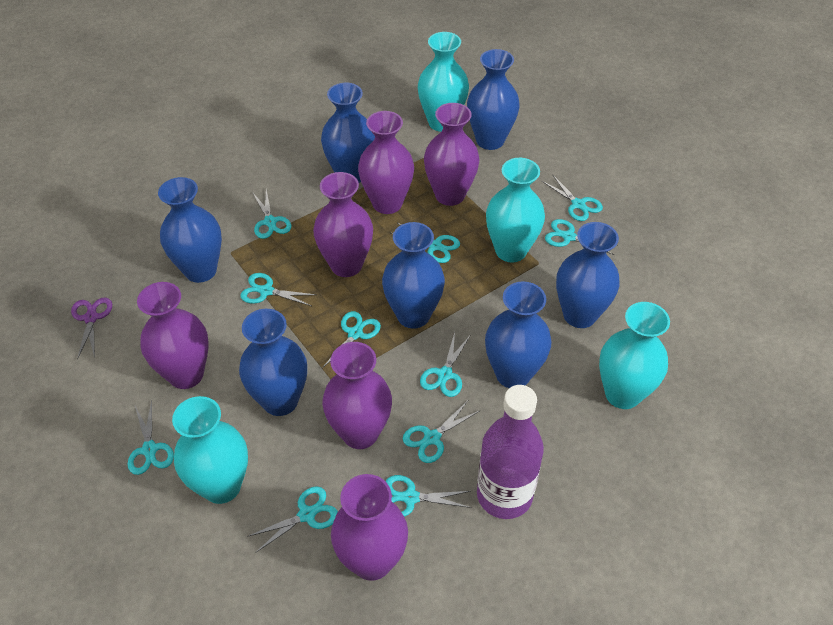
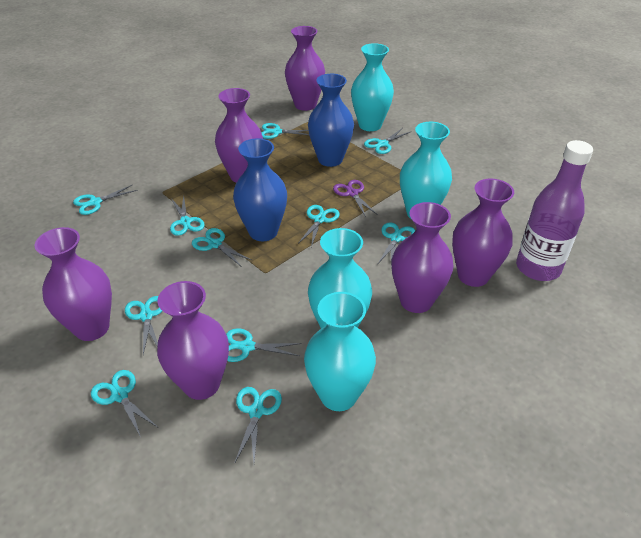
blue vase: [158,177,222,283] [239,309,307,416] [321,83,375,183] [382,222,445,329] [467,49,520,150] [485,281,551,388] [556,222,620,328] = 7 -> [233,138,287,241] [308,74,354,167] = 2

